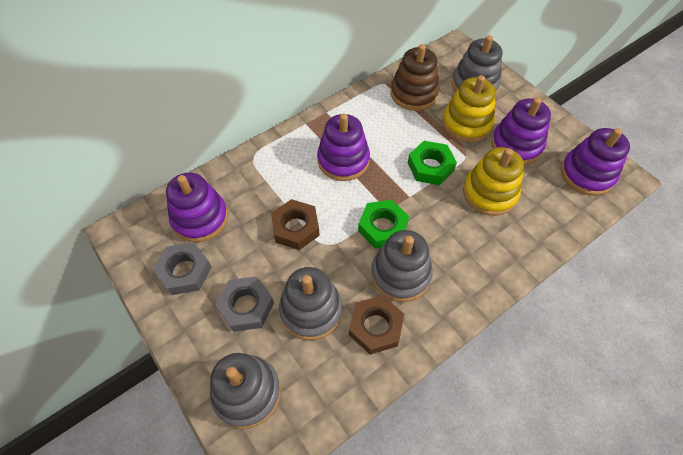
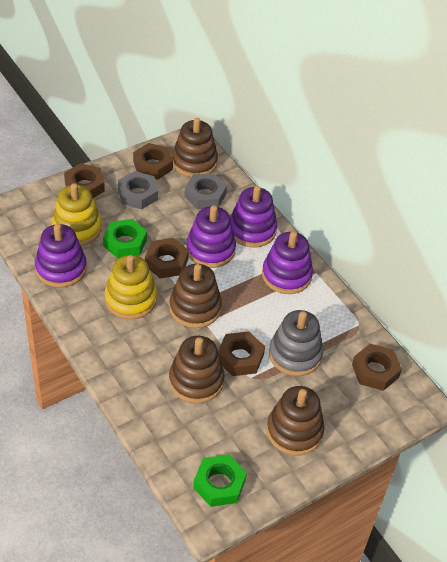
brown nut: [271,199,320,250] [349,295,404,355] = 2 -> [64,163,105,198] [133,143,173,180] [145,238,189,279] [218,331,265,376] [352,344,402,391] = 5
brown stacking toy: [390,44,439,111] = 1 -> [169,264,222,328] [169,336,225,403] [172,118,218,177] [266,386,325,455] = 4
grey stacking toy: [210,353,281,429] [279,267,342,340] [371,230,433,302] [452,35,502,94] = 4 -> [269,310,323,376] = 1

